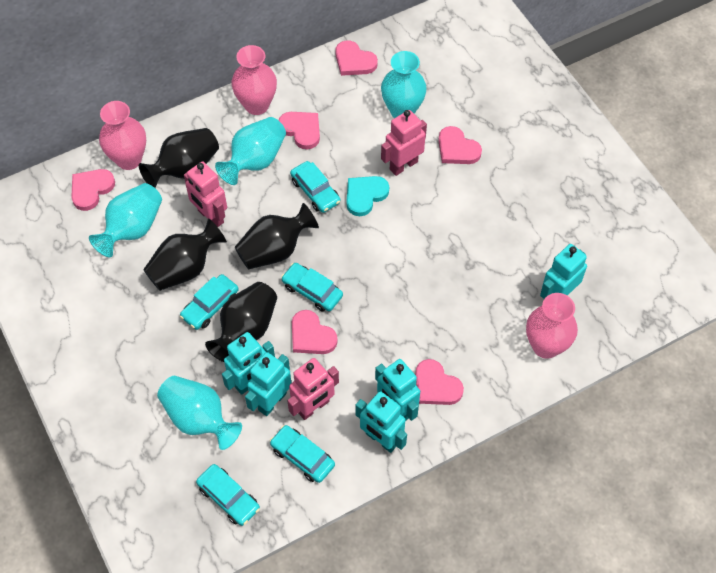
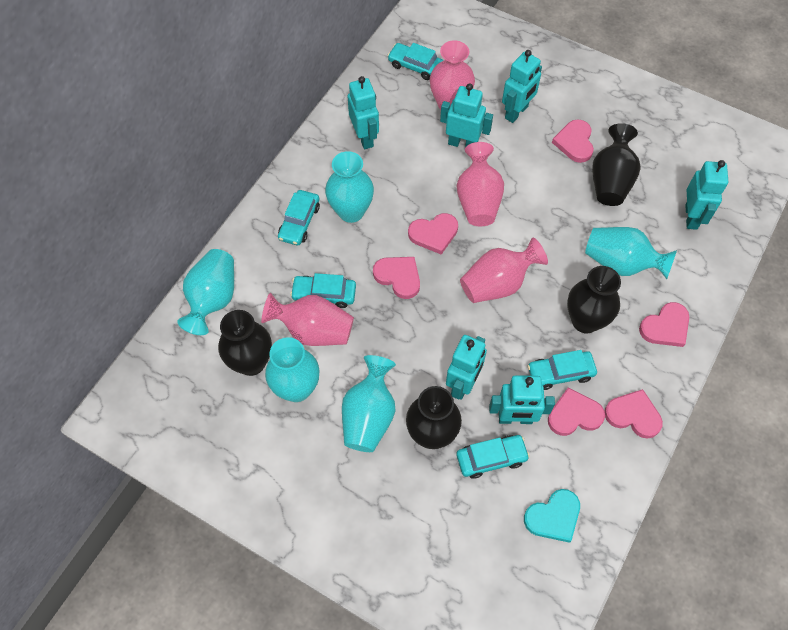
pink robot: [184,161,227,227] [287,358,339,420] [381,110,427,176] = 3 -> none = 0
pink vase: [99,101,146,170] [231,45,277,115] [526,293,578,359] = 3 -> [261,293,354,346] [430,40,475,110] [457,142,504,226] [460,238,548,303] = 4
turquoise robot: [222,332,275,395] [245,352,291,416] [355,391,407,453] [375,359,420,421] [540,244,587,299] = 5 -> [348,76,379,149] [440,83,493,148] [446,335,487,400] [489,375,555,424] [502,50,542,123] [685,160,728,230] = 6
turquoise vase: [89,183,162,257] [157,376,242,450] [215,117,286,185] [381,51,427,118] = 4 -> [177,249,234,335] [265,337,320,402] [325,151,374,223] [342,355,396,452] [585,227,677,279] = 5

